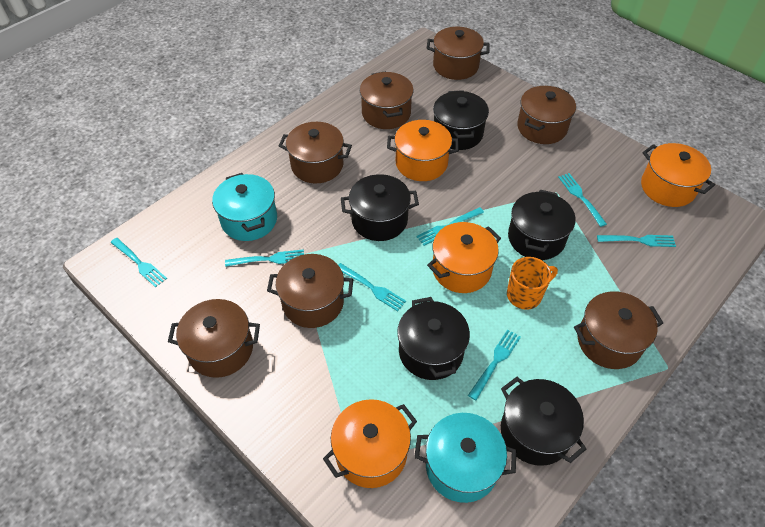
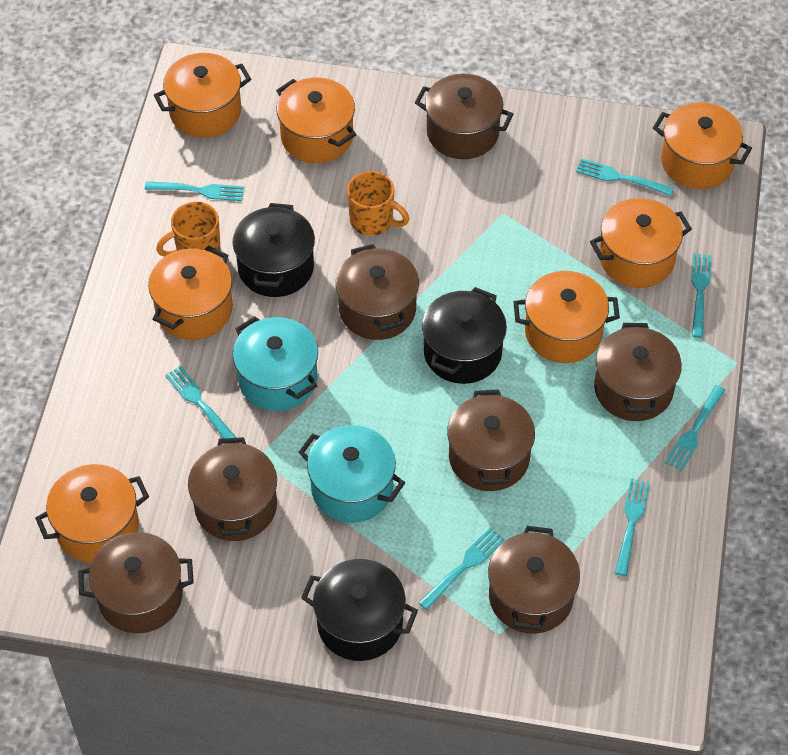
black pot: [341,174,419,241] [397,297,470,380] [433,90,489,150] [501,377,587,466] [508,189,576,260] = 5 -> [233,203,315,297] [301,559,418,661] [422,287,507,384] = 3
orange mug: [507,257,558,310] = 1 -> [156,202,221,257] [347,171,409,236] = 2
orange pot: [323,399,417,488] [387,120,459,181] [427,222,501,293] [641,143,715,207] = 4 -> [35,464,149,563] [148,246,233,340] [154,53,251,138] [276,77,356,163] [514,271,620,363] [590,198,692,288] [653,103,752,189] = 7

